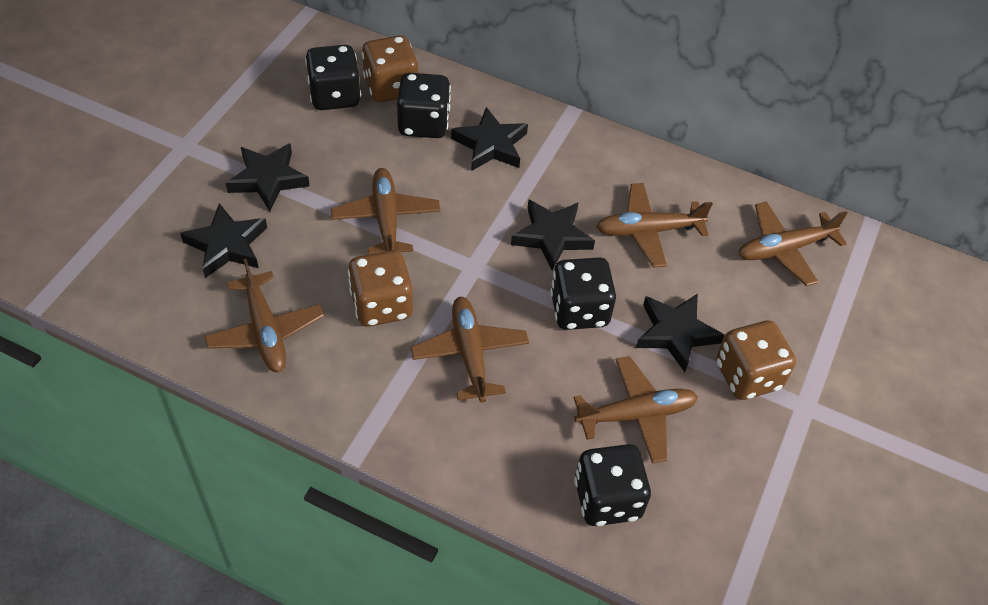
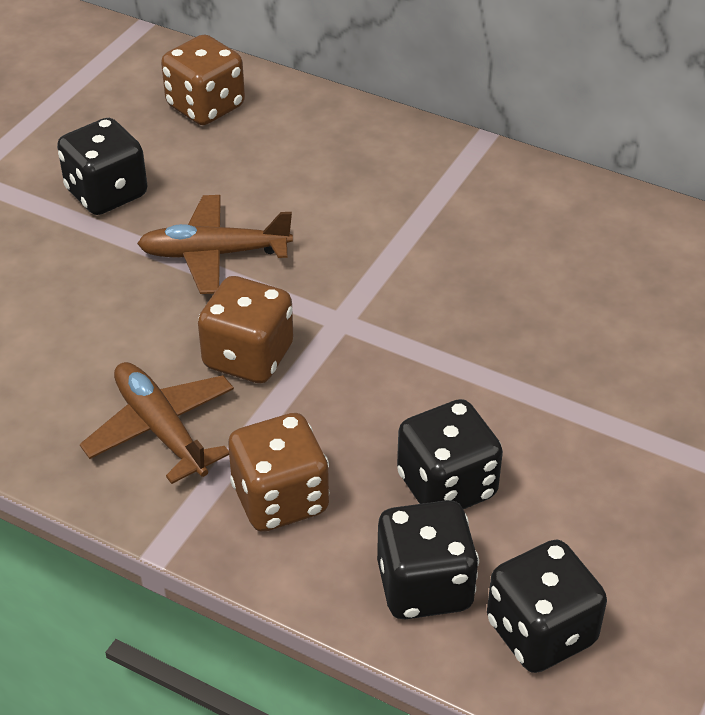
black star: [180,203,267,278] [226,143,310,211] [451,107,528,171] [511,199,595,271] [636,294,724,372] = 5 -> none = 0
brown plane: [204,259,324,372] [331,168,441,254] [411,297,529,403] [573,356,698,464] [596,183,713,268] [739,201,847,286] = 6 -> [80,362,234,484] [137,195,293,294] = 2

